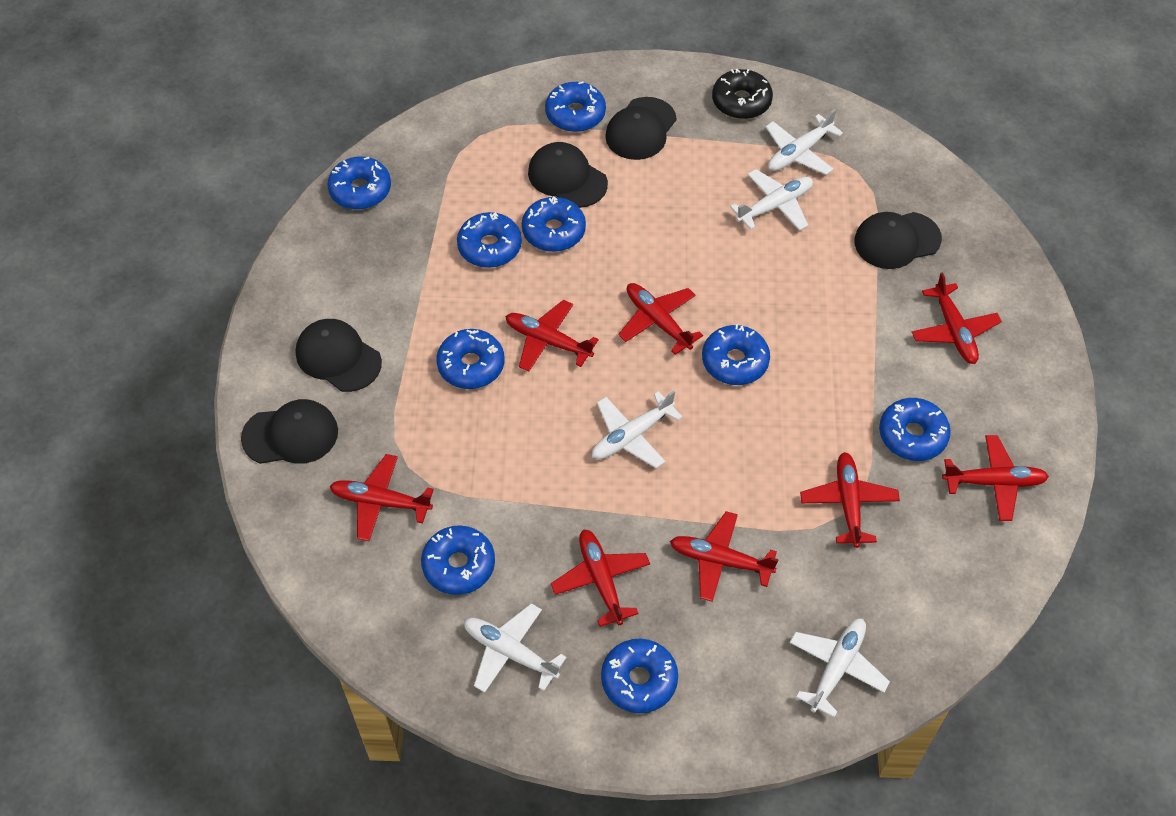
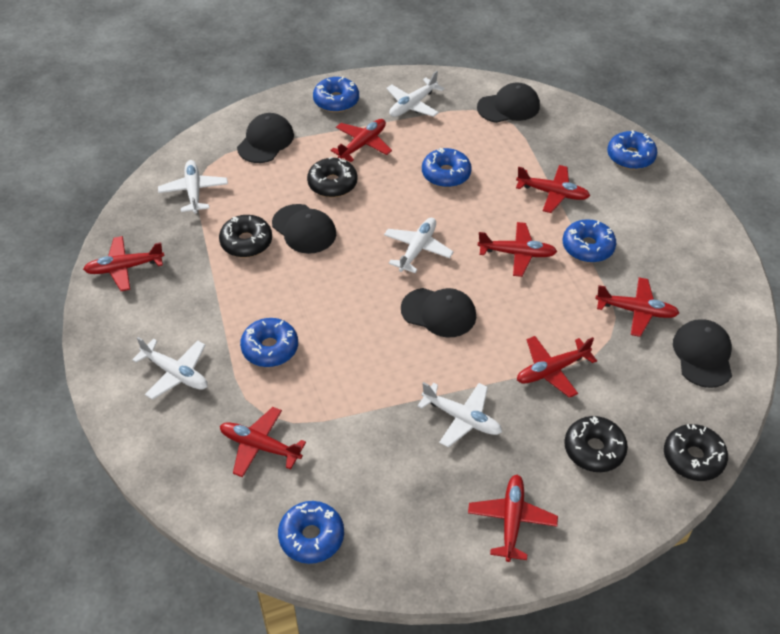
black donut: [712,69,773,119] = 1 -> [219,215,272,258] [307,156,357,197] [564,416,628,472] [664,424,728,481] = 4
blue donut: [327,157,391,210] [421,525,495,595] [436,329,504,389] [457,212,522,268] [522,196,586,252] [545,81,606,132] [601,639,678,713] [702,324,770,385] [879,398,951,461] = 9 -> [240,318,298,367] [278,501,344,564] [313,77,359,112] [422,148,472,187] [563,219,616,263] [607,130,657,169] = 6

